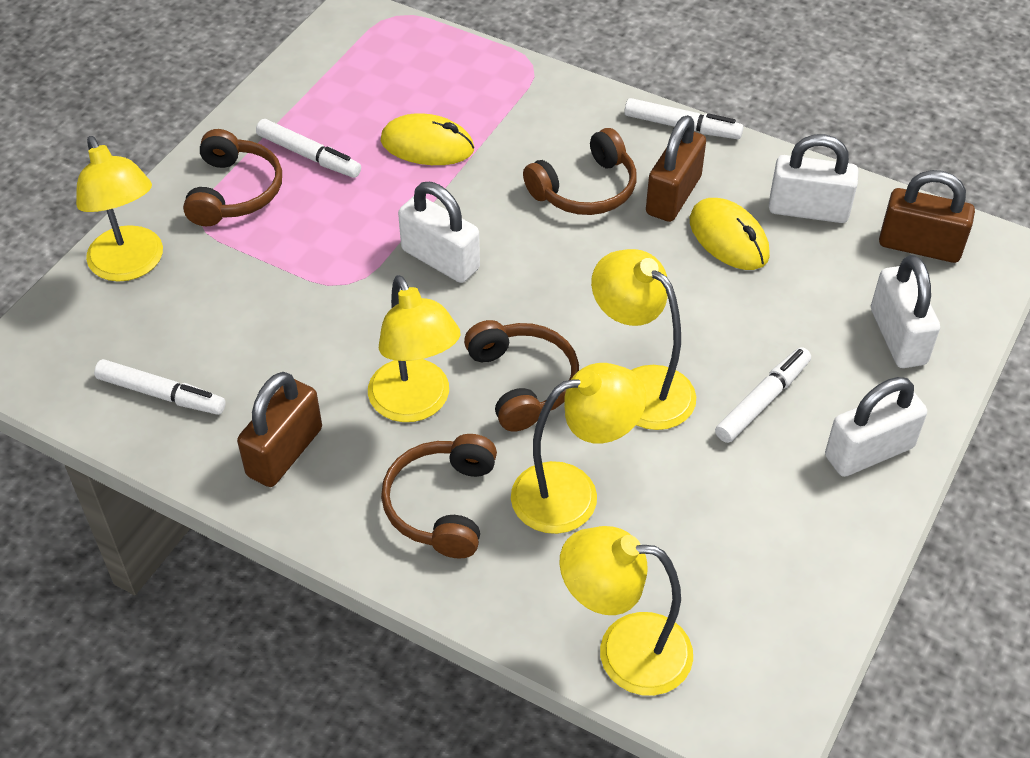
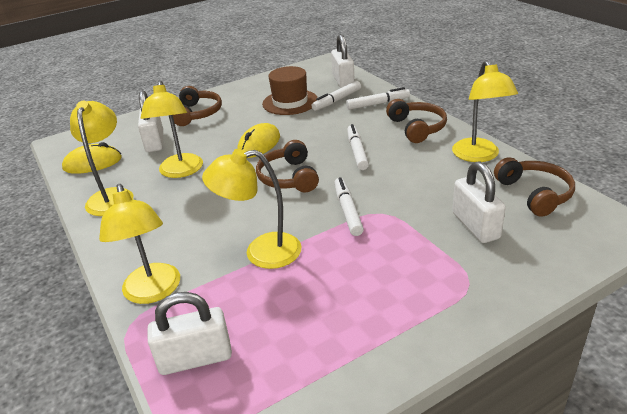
brown hat: none = 0 -> [262,66,318,115] = 1
brown padlock: [237,372,322,487] [646,115,706,222] [879,170,975,263] = 3 -> none = 0

